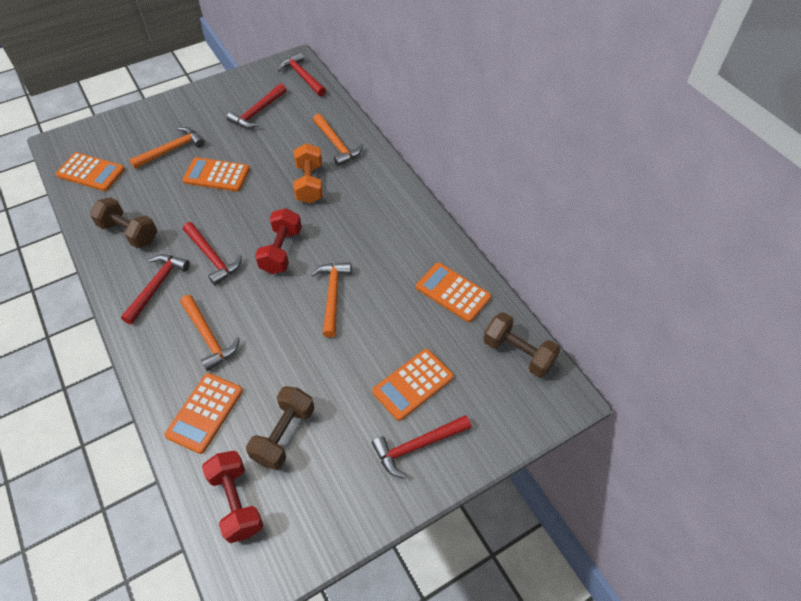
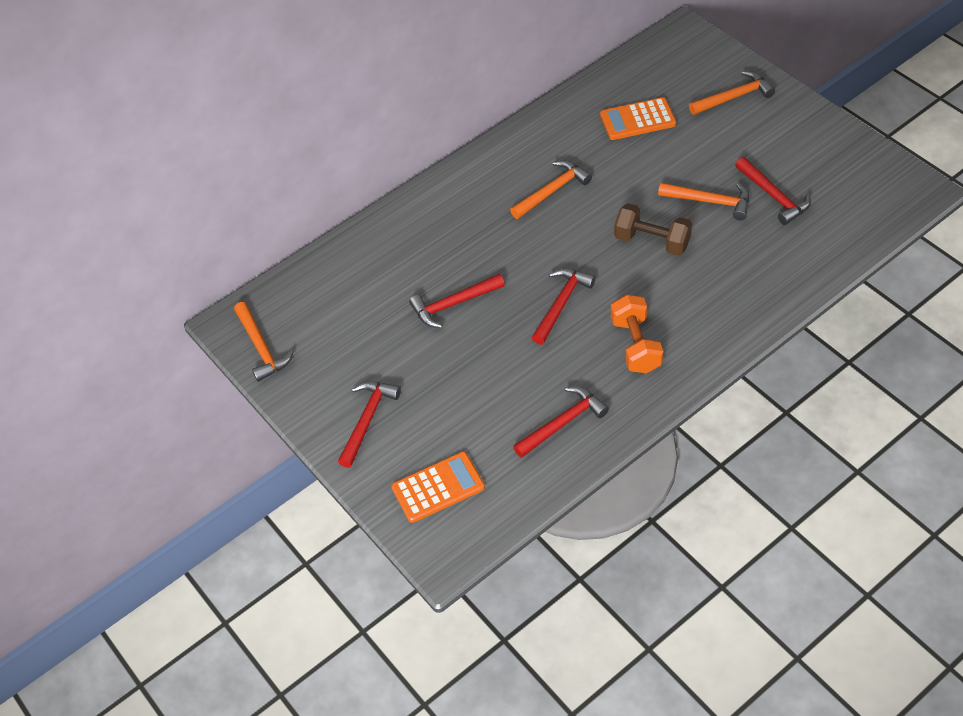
brown dumbbell: [90,197,157,248] [246,386,315,470] [483,312,560,378] = 3 -> [614,203,692,256] = 1
orange calculator: [56,152,125,191] [164,373,243,454] [182,157,250,192] [372,349,454,421] [416,263,491,322] = 5 -> [391,452,485,523] [600,97,676,140] = 2
red dumbbell: [202,451,263,543] [255,208,302,274] = 2 -> none = 0

